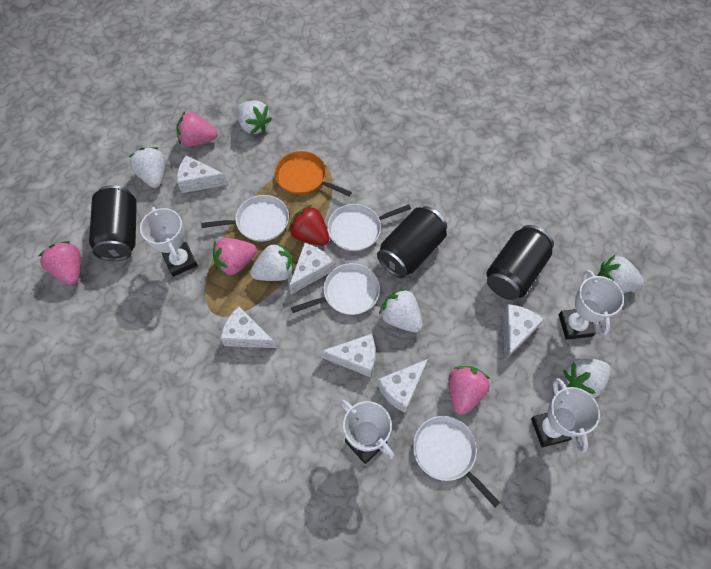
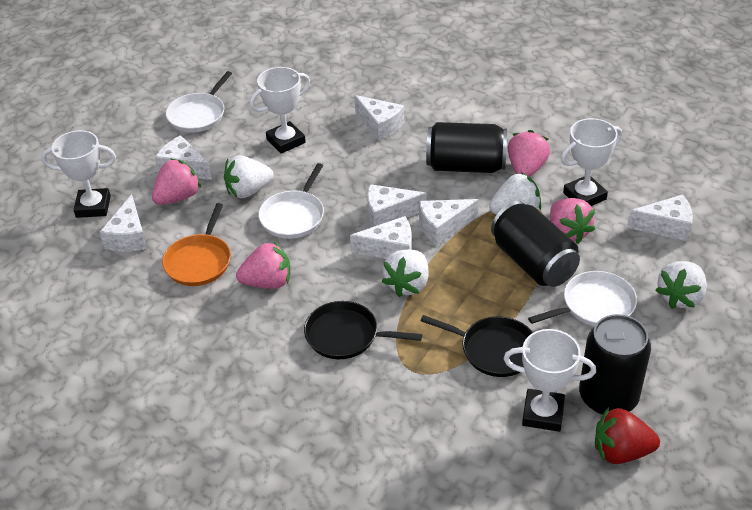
black pan: none = 0 -> [304,301,422,359] [421,315,533,377] = 2
white cheese: [177,155,228,193] [220,306,276,348] [289,243,334,294] [321,334,375,377] [378,359,428,413] [503,304,544,360] = 6 -> [100,194,147,252] [155,135,212,180] [350,216,412,259] [354,95,404,141] [367,184,426,227] [419,199,479,245] [627,194,693,241] = 7
white pan: [201,195,289,242] [291,263,380,315] [327,204,411,251] [413,416,500,507] = 4 -> [166,71,232,133] [258,163,324,239] [528,271,637,326] = 3
white strawberry: [129,147,166,188] [236,100,272,135] [250,242,294,281] [379,288,423,332] [563,358,611,398] [597,255,644,293] = 6 -> [224,155,274,198] [382,249,429,297] [489,172,541,215] [655,261,707,309] = 4

